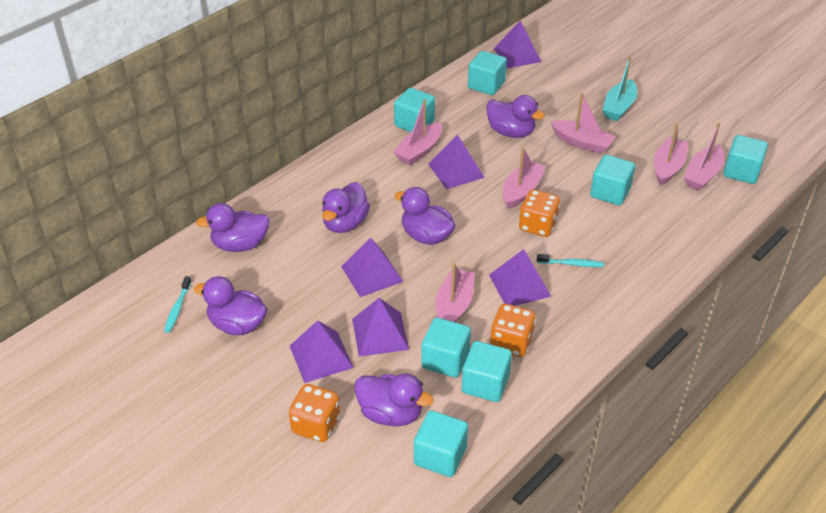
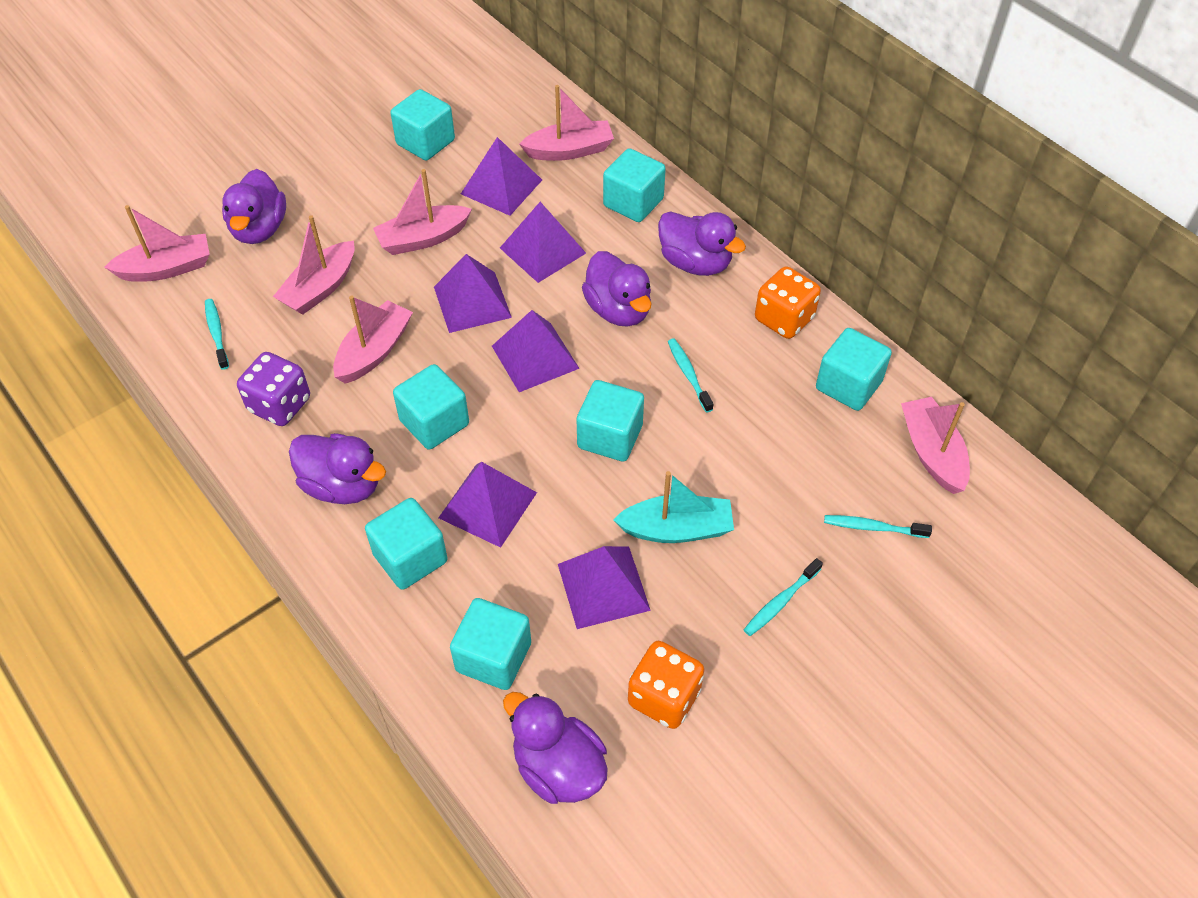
orange dice: [289,384,340,442] [490,304,536,357] [519,190,560,237] = 3 -> [628,641,704,729] [755,266,821,339] = 2
purple dice: none = 0 -> [237,352,310,426] = 1
purple duck: [194,276,267,335] [196,203,269,252] [322,182,370,233] [354,373,433,426] [395,187,456,245] [486,95,545,138] = 6 -> [222,169,286,244] [289,433,386,504] [503,692,608,804] [582,251,652,326] [658,211,746,276] = 5
turquoise toothbrush: [164,276,191,333] [537,254,604,267] = 2 -> [205,299,229,370] [668,338,714,412] [744,558,823,636] [824,515,932,538] = 4

